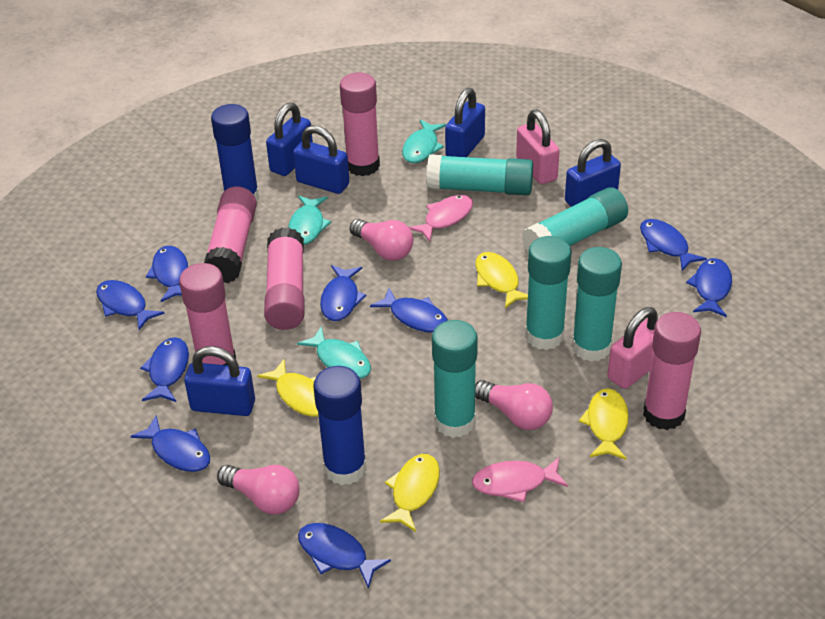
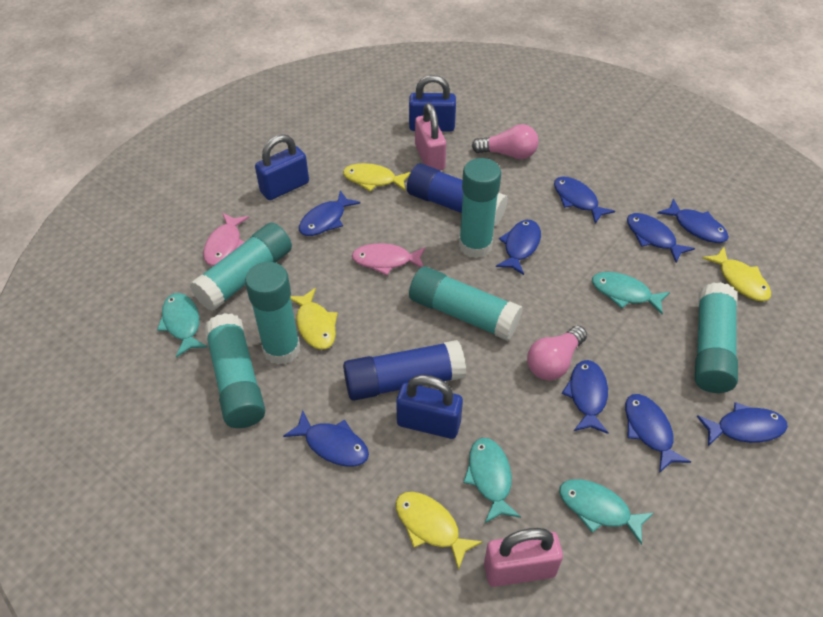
blue padlock: [184,346,255,416] [266,102,313,176] [293,125,349,194] [445,88,485,157] [565,139,621,207] = 5 -> [255,134,309,200] [396,375,463,439] [409,75,456,131] = 3
pink glue stick: [179,263,236,365] [204,186,257,283] [264,227,304,330] [340,72,380,176] [643,312,701,430] = 5 -> none = 0
pink light bulb: [217,465,300,515] [349,219,413,261] [475,380,553,430] = 3 -> [472,124,539,159] [527,326,587,380] = 2
turquoise fish: [288,196,331,245] [297,326,371,379] [402,120,446,163] = 3 -> [157,293,208,357] [463,438,521,523] [559,479,654,545] [592,272,670,314] = 4
turquoise glue stick: [427,154,533,195] [432,320,478,438] [522,187,628,252] [525,236,572,350] [572,247,622,362] = 5 -> [190,223,292,311] [204,313,265,428] [245,262,300,365] [409,267,523,341] [459,158,501,258] [695,282,738,393] = 6

